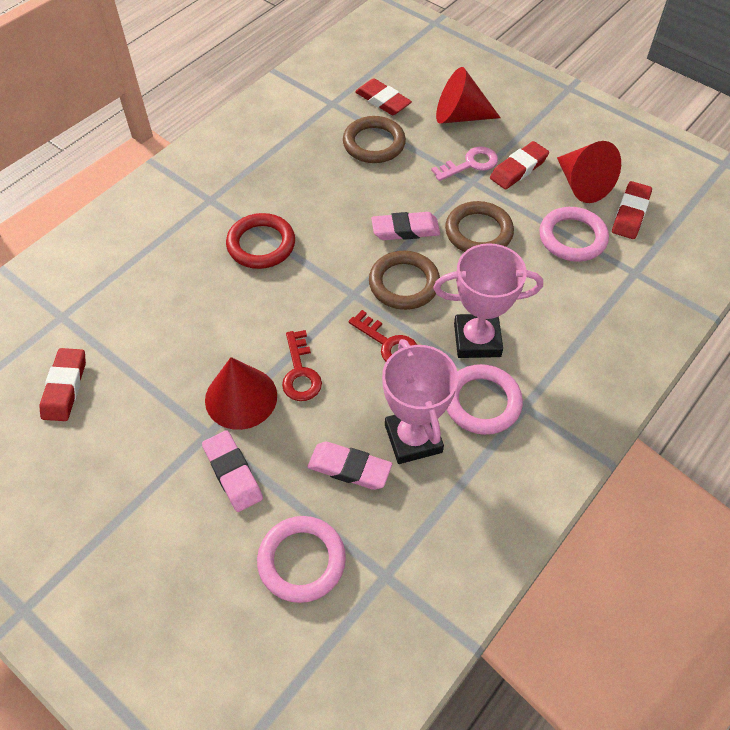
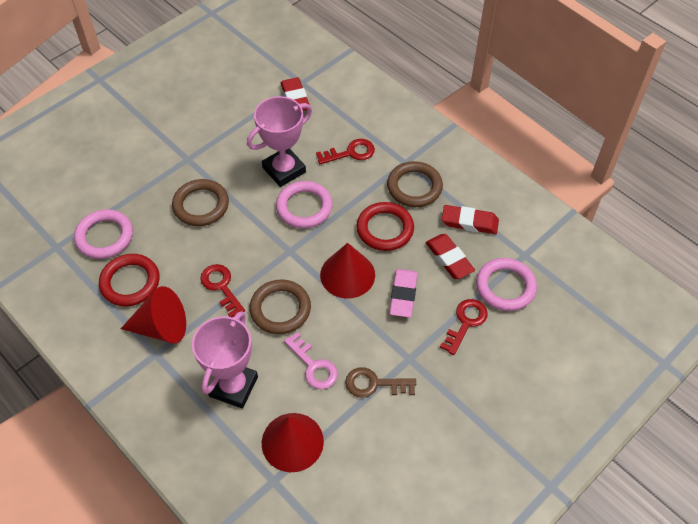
brown key: none = 0 -> [345,367,416,397] = 1
pink eraser: [202,430,263,512] [307,442,392,490] [371,212,440,240] = 3 -> [389,269,418,318] = 1
red eraser: [39,348,86,421] [355,78,412,115] [490,141,549,189] [612,181,652,239] = 4 -> [281,77,310,111] [426,234,475,279] [442,205,499,234] = 3
red key: [282,330,322,401] [349,310,417,362] = 2 -> [200,264,245,317] [316,139,375,164] [440,299,488,355] = 3
red ring: [226,213,295,269] = 1 -> [99,254,160,307] [356,202,414,251] = 2

